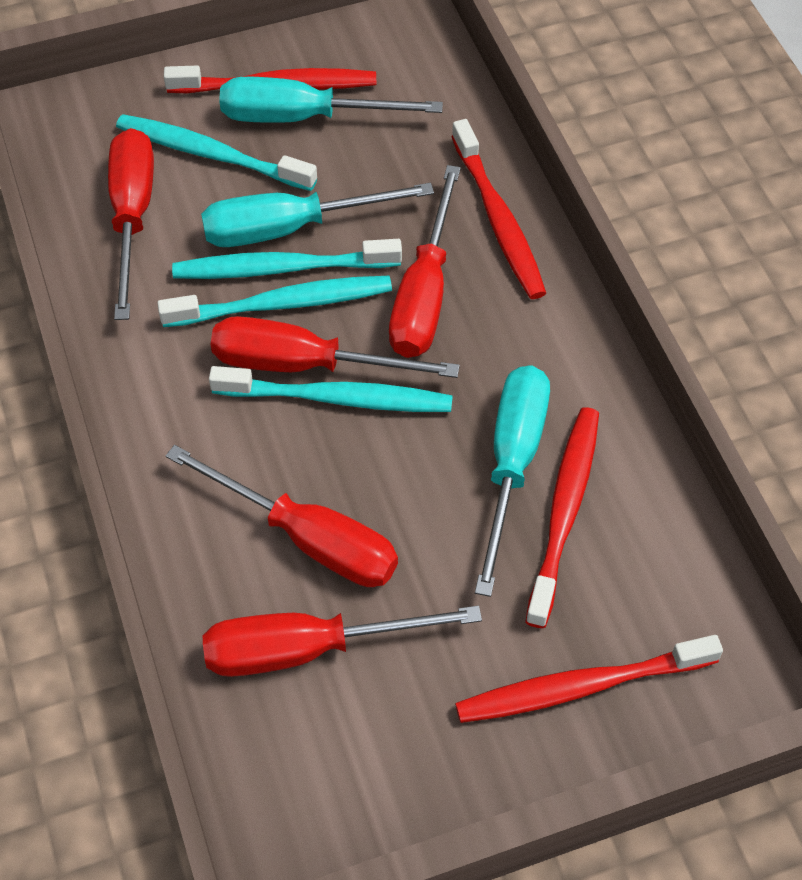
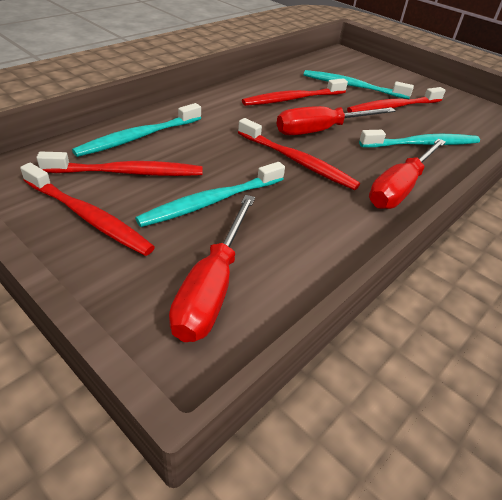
red screwdriver: [108,128,154,320] [166,445,398,587] [203,606,482,677] [211,316,460,378] [389,165,461,358] = 5 -> [169,195,255,342] [277,106,396,135] [369,138,446,209] = 3
red toothbrush: [164,66,376,93] [451,119,546,299] [455,635,723,723] [525,407,599,628] = 4 -> [20,163,155,256] [37,152,203,176] [238,118,360,190] [242,78,348,106] [347,87,446,113] = 5
turquoise screwdriver: [201,183,434,247] [219,77,443,123] [475,365,550,597] = 3 -> none = 0

